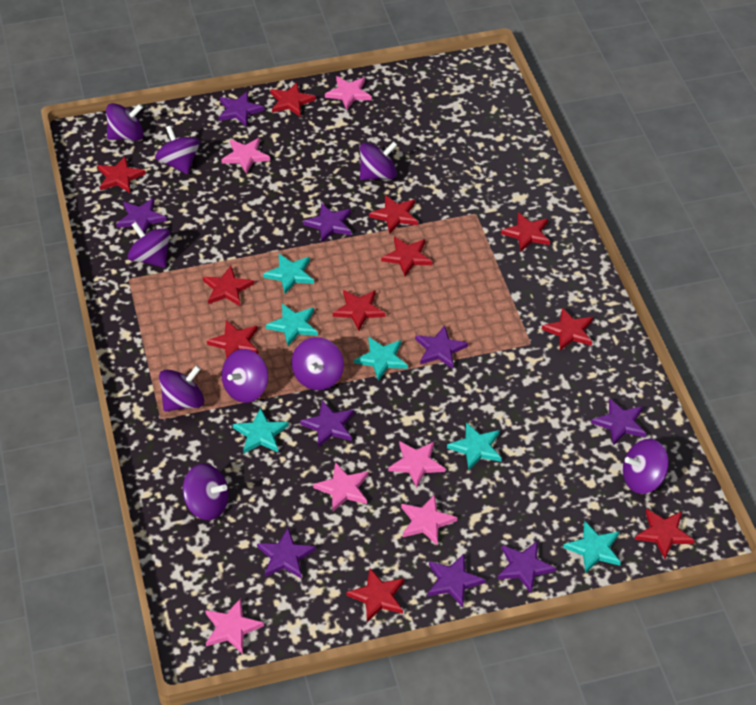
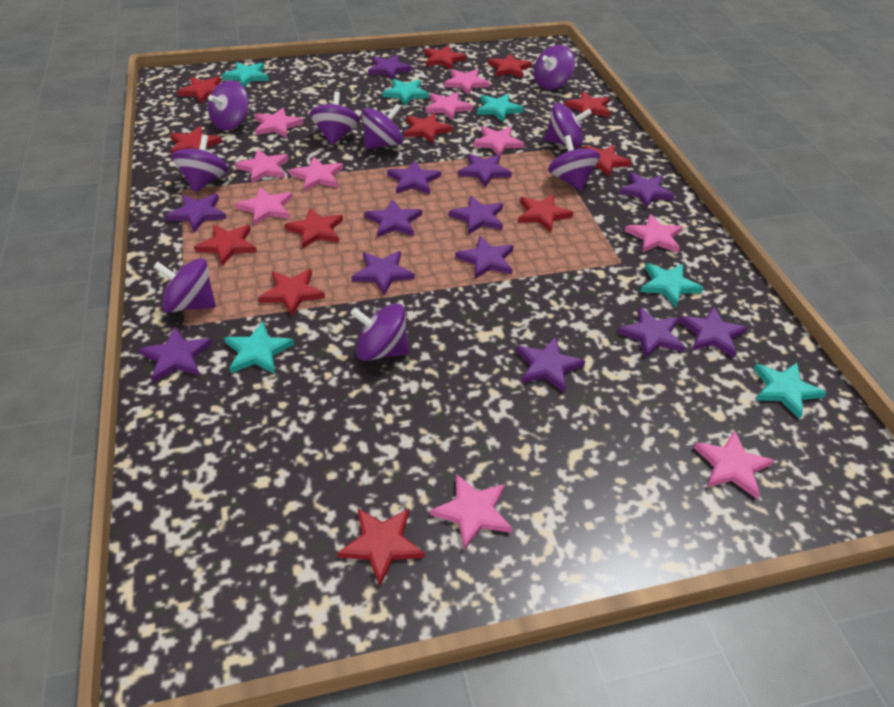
pink star: [205,598,264,654] [221,138,270,174] [313,462,368,511] [325,76,372,110] [388,441,445,488] [401,494,457,546] = 6 -> [235,149,289,184] [236,187,293,226] [255,108,304,138] [289,156,343,192] [426,92,473,120] [430,474,512,550] [444,69,490,95] [473,126,524,156] [625,214,683,253] [693,430,774,499] = 10
purple star: [116,198,167,234] [219,91,265,127] [257,528,316,579] [300,400,354,447] [303,203,351,242] [415,325,468,369] [428,554,485,607] [498,541,556,593] [591,398,646,446] = 9 -> [139,327,213,382] [165,194,227,232] [351,251,415,295] [365,199,422,238] [368,55,412,79] [387,160,441,195] [449,196,503,235] [455,236,514,279] [458,154,512,188] [517,337,585,393] [617,307,685,358] [619,172,675,208] [679,306,748,358] = 13
red star: [98,156,146,193] [203,266,254,306] [207,320,258,359] [270,82,316,117] [333,290,385,331] [346,568,404,622] [369,195,418,234] [381,237,432,276] [501,212,550,252] [542,307,593,351] [635,509,695,559] = 11 -> [170,126,222,155] [177,76,221,104] [194,224,257,266] [258,269,325,316] [284,208,343,249] [337,509,425,586] [404,113,453,143] [424,45,466,70] [488,53,532,78] [518,194,573,232] [565,91,611,117] [583,145,632,177] = 12

